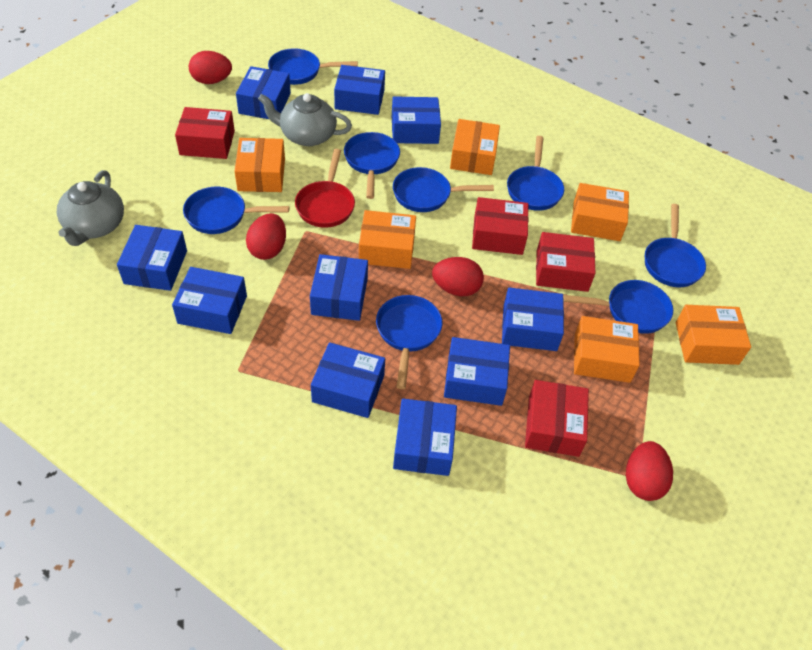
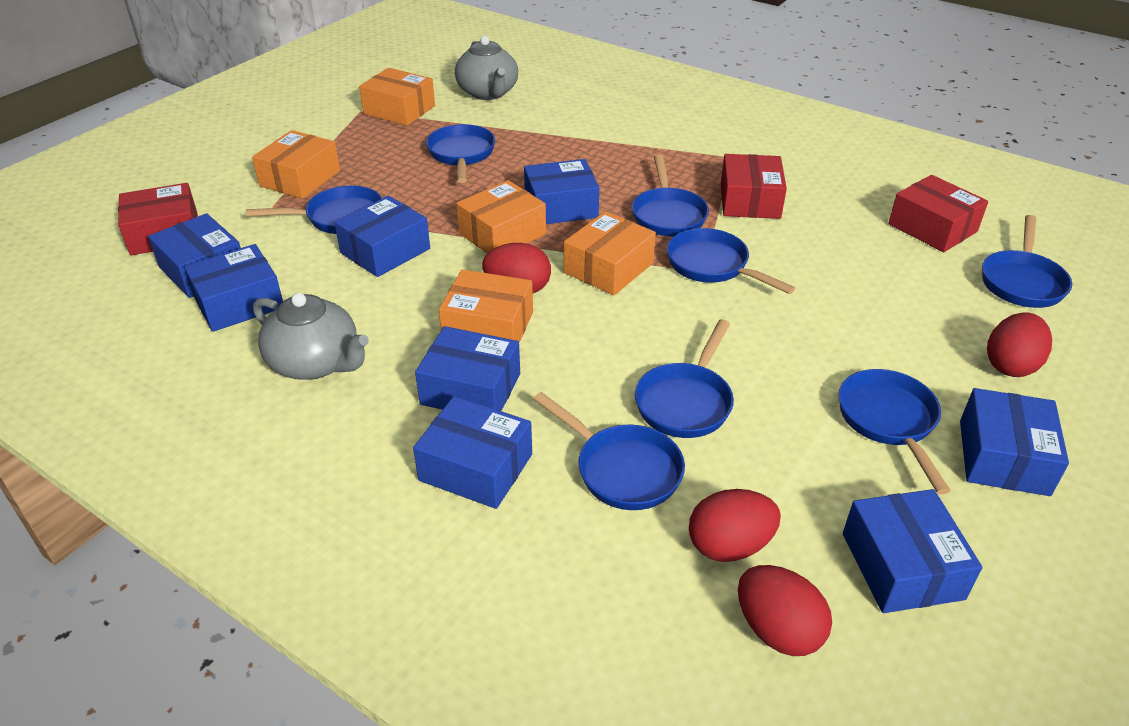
blue box: [117,225,187,291] [172,267,247,334] [236,66,291,119] [310,254,368,321] [311,342,385,418] [334,65,385,115] [392,96,441,144] [393,399,457,476] [444,337,510,406] [502,288,564,351] = 10 -> [148,213,241,298] [184,244,283,332] [334,196,430,277] [413,396,532,509] [415,326,520,411] [524,159,599,224] [843,489,982,613] [960,388,1069,496] = 8
orange box: [235,138,285,192] [359,210,416,269] [450,119,500,175] [571,183,629,241] [574,316,640,383] [676,305,751,365] = 6 -> [252,130,340,199] [359,68,435,126] [439,269,533,342] [456,180,546,254] [564,211,656,295] = 5
red box: [175,107,235,159] [472,197,529,255] [525,380,589,457] [536,232,595,292] = 4 -> [118,183,198,256] [721,154,787,219] [888,175,988,252] = 3
red pan: [295,149,355,228] = 1 -> none = 0

